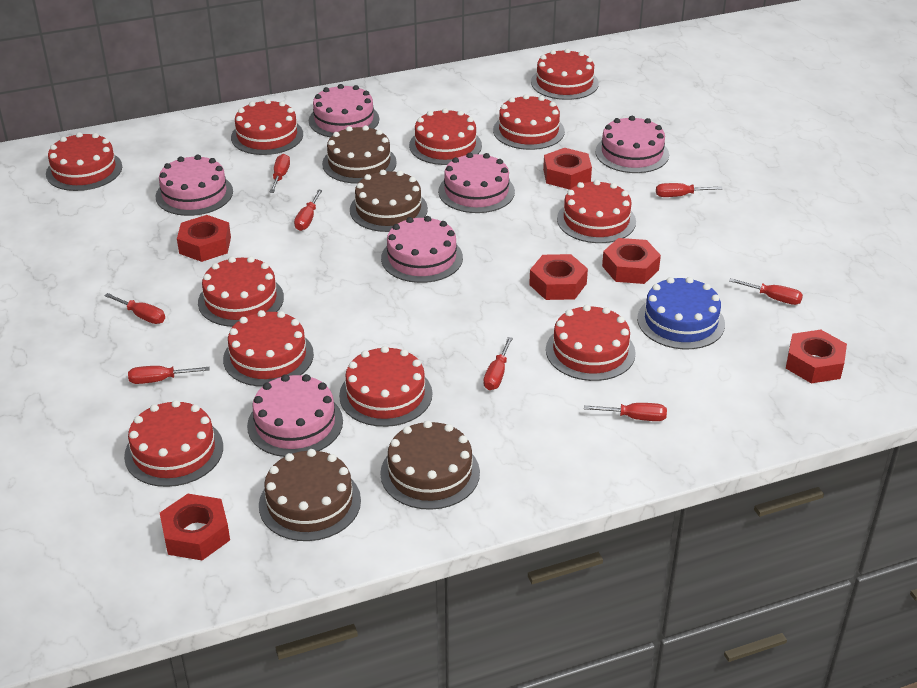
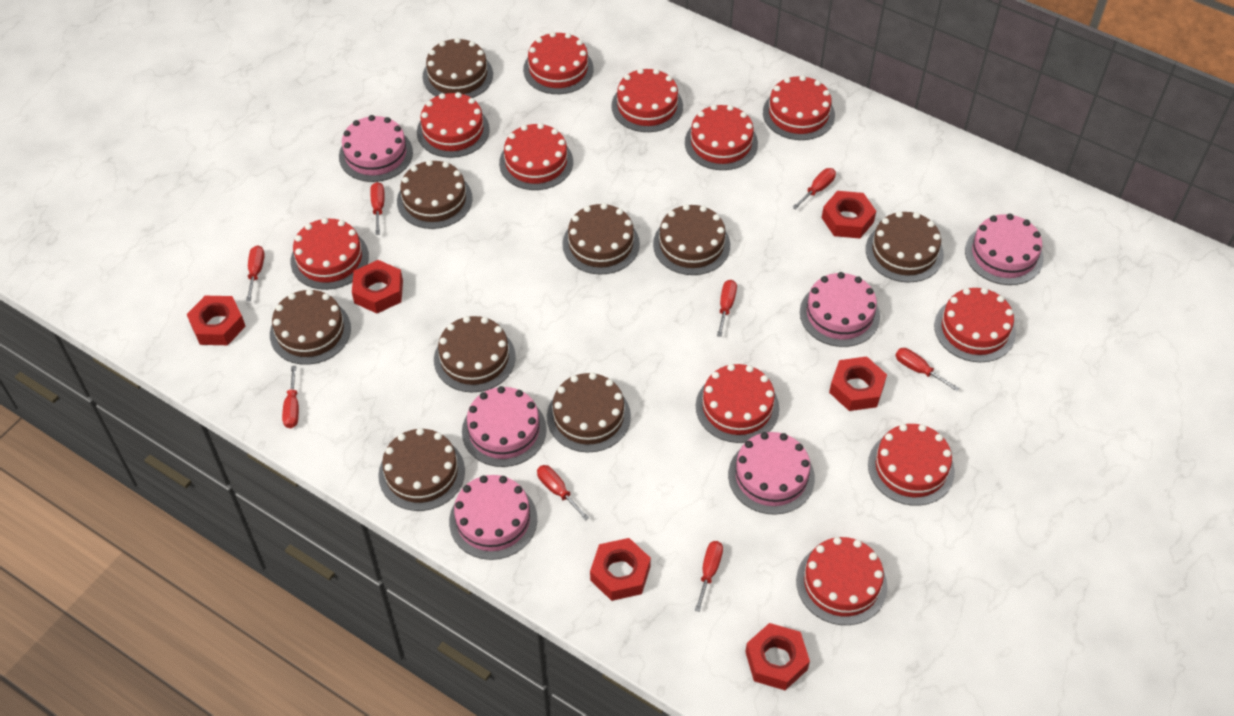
blue cake: [637,277,725,349] = 1 -> none = 0
brown cake: [259,449,361,541] [322,125,397,184] [350,170,428,232] [380,420,480,510] = 4 -> [270,289,351,365] [378,428,465,511] [397,160,473,229] [423,38,493,98] [434,316,516,392] [547,373,631,453] [562,203,640,274] [653,204,730,275] [866,211,944,283] = 9

